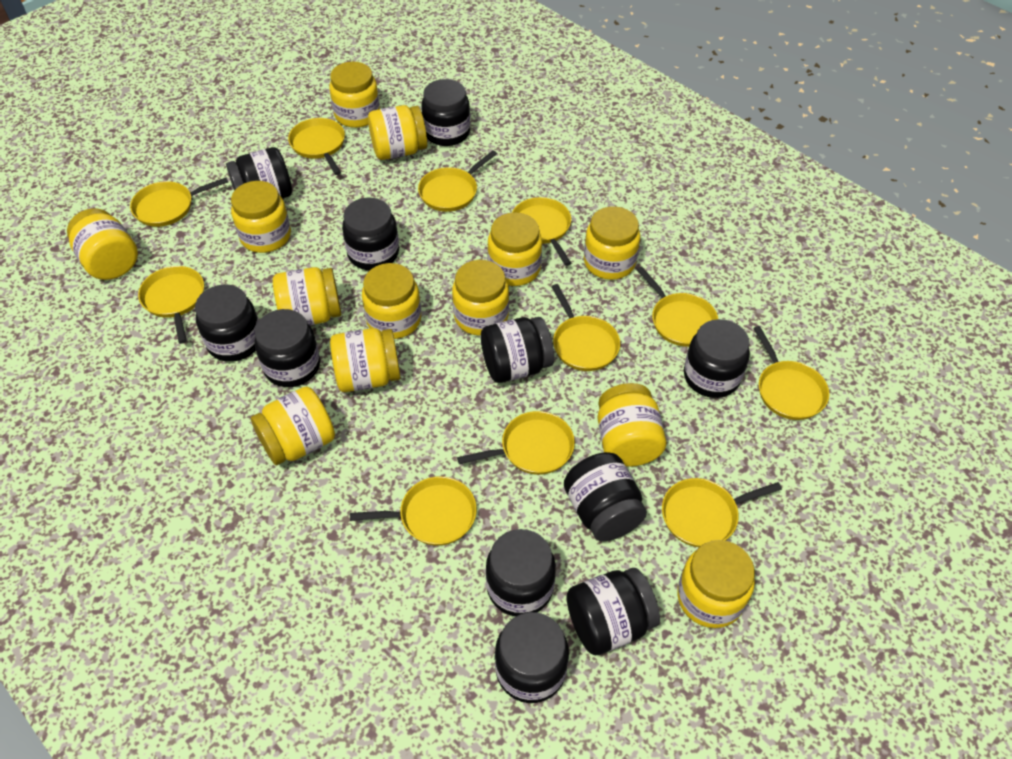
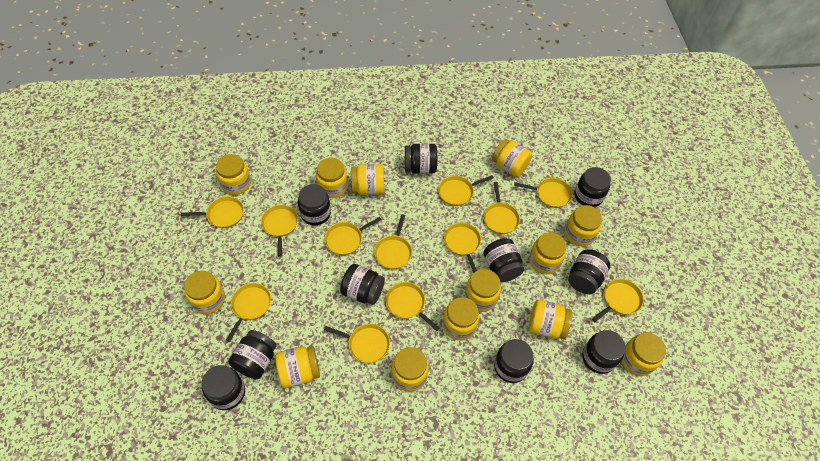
black jar: [195,284,259,362] [226,147,292,198] [255,309,320,387] [342,198,399,270] [421,79,470,146] [481,317,554,383] [486,529,556,617] [495,612,569,703] [564,452,647,541] [566,568,660,655] [684,319,750,398] = 11 -> [202,365,245,410] [228,330,277,379] [298,184,331,225] [340,264,385,305] [405,144,437,174] [483,238,524,282] [494,339,534,383] [568,249,610,294] [575,167,611,207] [582,330,625,374] = 10
yellow pan: [130,178,228,227] [138,266,204,344] [288,118,345,175] [350,476,477,546] [418,150,497,212] [457,411,575,475] [512,197,571,266] [551,284,620,371] [637,266,718,347] [662,478,782,547] [753,326,829,420] = 11 -> [181,196,244,228] [226,283,271,342] [261,205,298,257] [324,217,382,255] [324,324,390,363] [374,214,412,269] [385,282,440,331] [438,175,494,206] [444,222,481,273] [483,182,520,234] [514,178,572,208] [592,279,644,322] = 12

